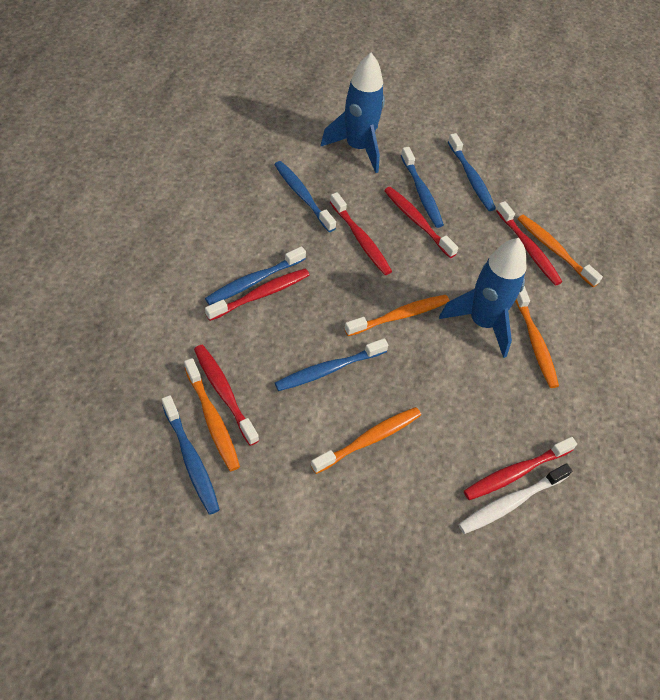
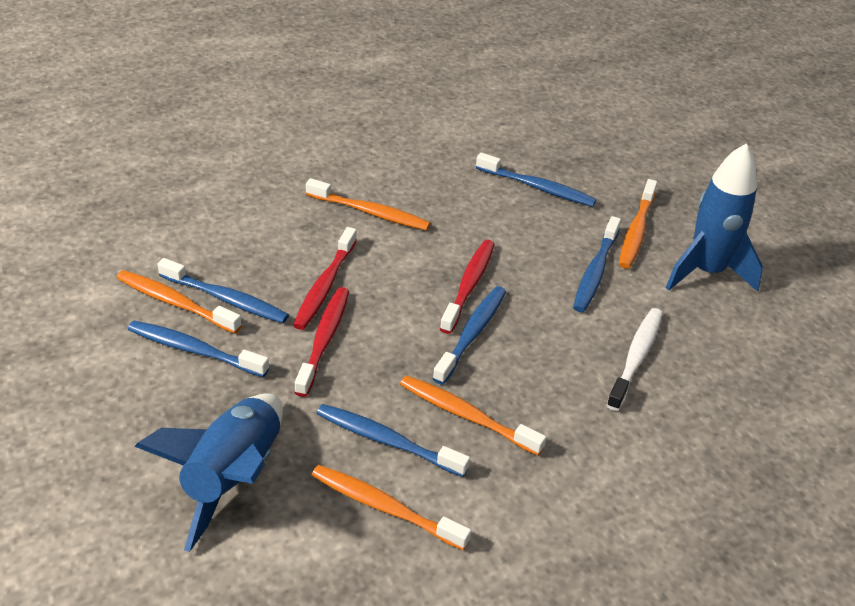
red toothbrush: [194,345,259,446] [205,269,309,321] [330,192,392,275] [384,187,458,258] [464,437,577,500] [496,201,562,286] = 6 -> [293,227,357,330] [294,287,349,397] [440,240,495,334] = 3

